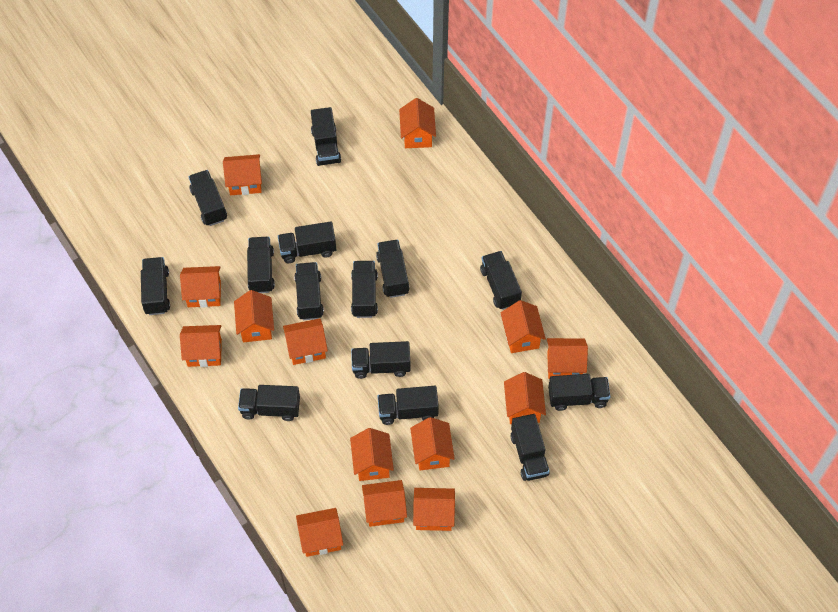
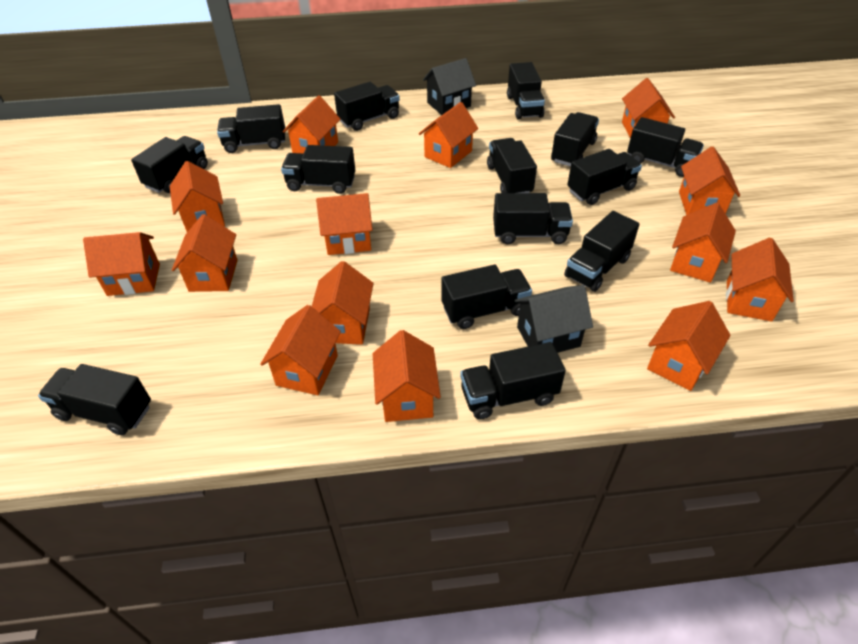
black house: none = 0 -> [423,58,476,115] [515,285,593,353] = 2

